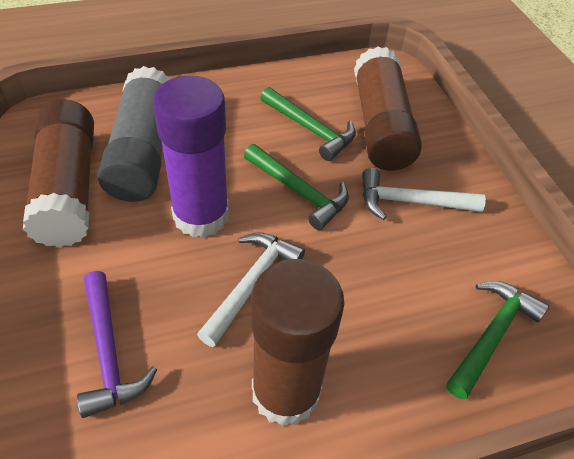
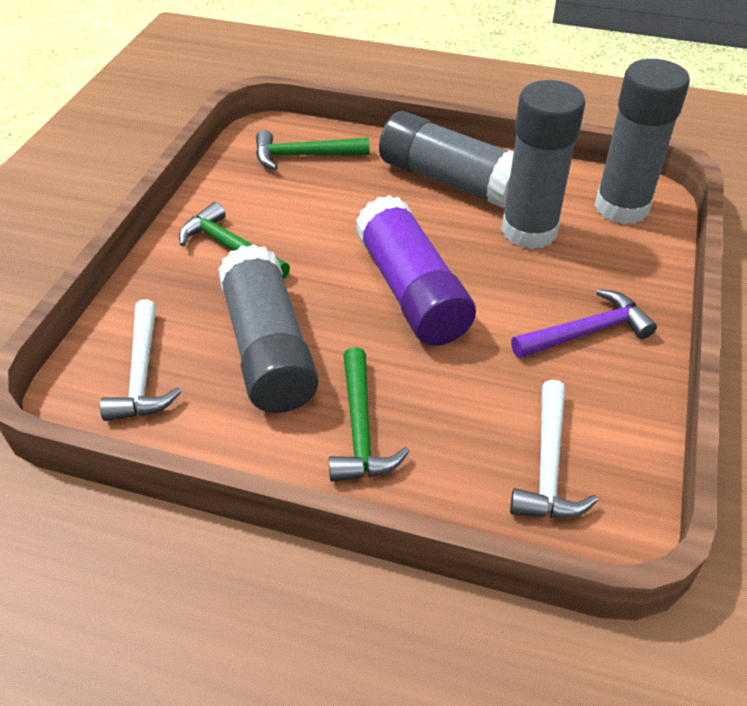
brown glue stick: [23,99,94,247] [251,259,345,426] [354,47,422,171] = 3 -> none = 0
grey glue stick: [97,66,171,202] = 1 -> [218,244,319,413] [379,111,514,209] [501,80,586,249] [595,59,690,224] = 4

